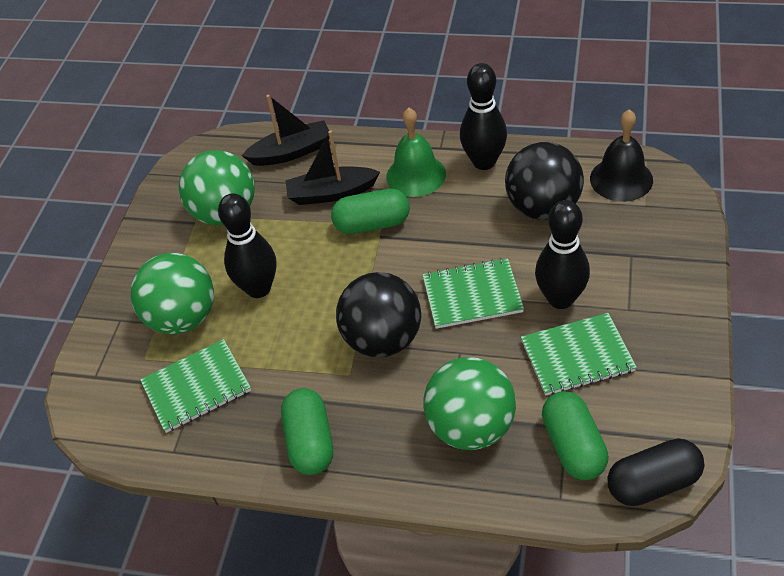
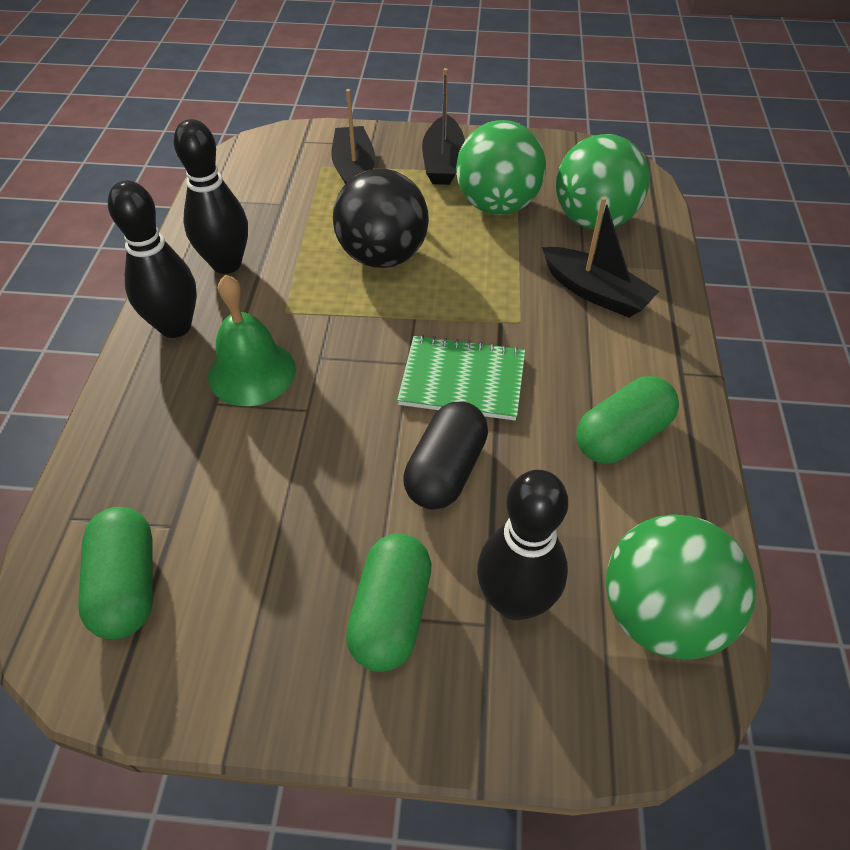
black ball: [336,272,421,358] [505,142,584,220] = 2 -> [333,169,429,268] = 1
black bell: [590,109,653,202] = 1 -> none = 0
black boat: [242,95,330,166] [285,130,380,205] = 2 -> [331,89,375,184] [422,68,465,185] [542,197,659,318] = 3
green notebook: [140,339,251,433] [422,258,524,329] [521,313,637,396] = 3 -> [397,335,525,420] = 1

